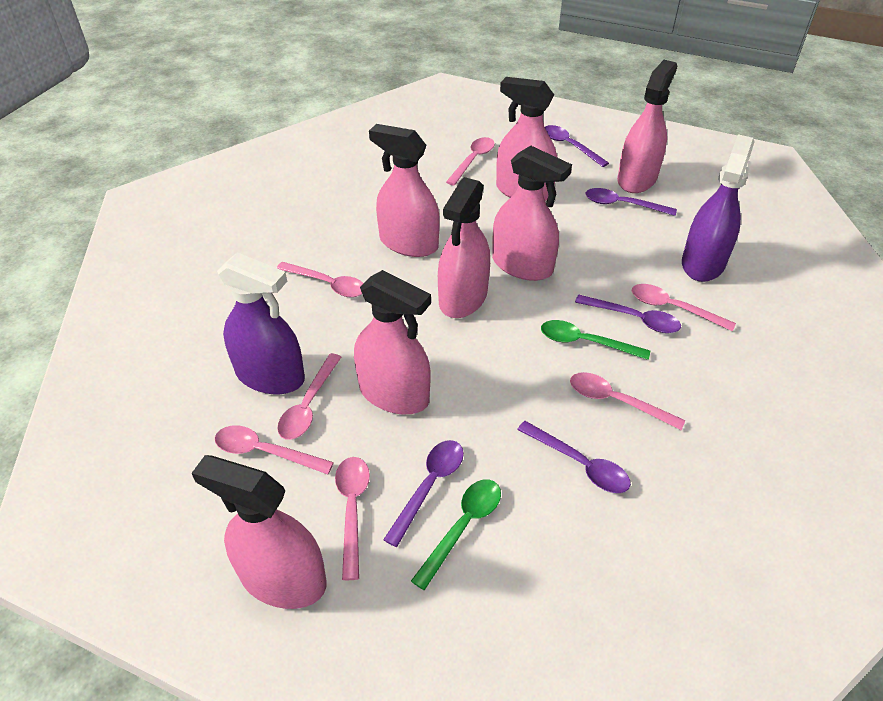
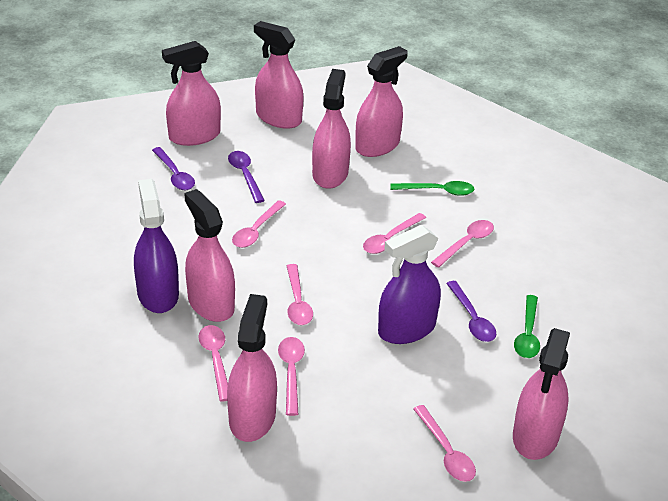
purple spoon: [383,440,464,547] [517,421,631,493] [545,125,609,167] [575,295,681,333] [586,188,677,216] = 5 -> [152,147,195,190] [228,151,265,203] [446,281,496,342] = 3

